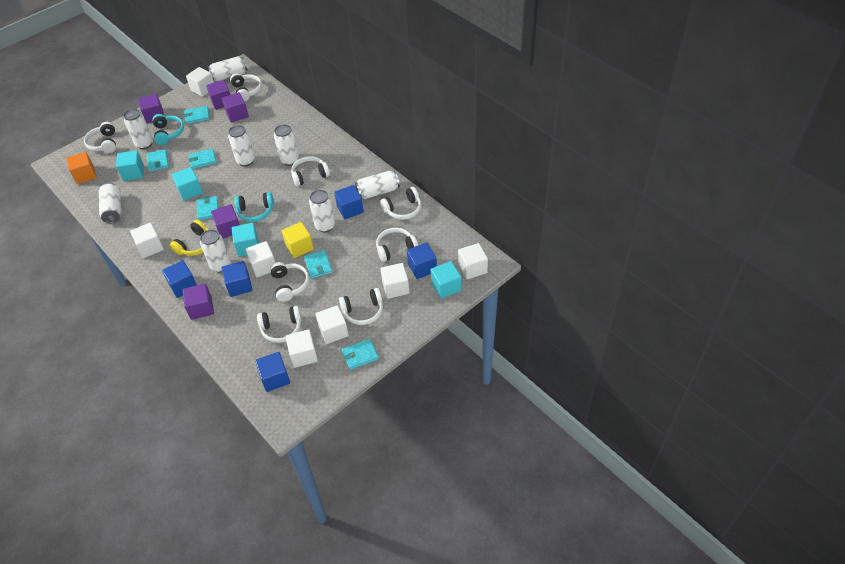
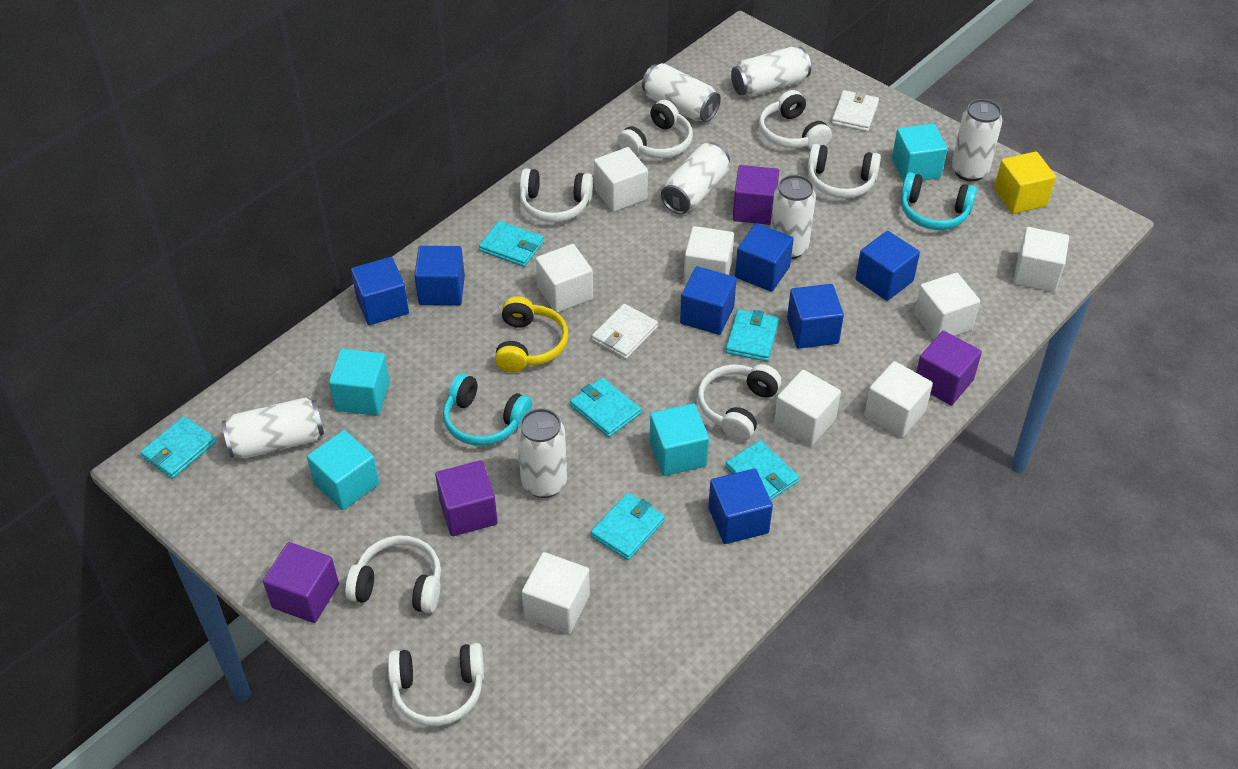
blue cube: [162,260,197,298] [222,261,253,297] [255,352,290,392] [334,185,364,219] [407,242,437,279] = 5 -> [351,257,409,325] [414,246,465,305] [680,266,737,335] [708,469,773,544] [735,223,794,292] [787,284,844,349] [856,231,920,301] = 7
orange cube: [66,152,97,184] = 1 -> none = 0
purple cube: [138,94,164,124] [183,284,214,320] [206,80,230,110] [211,204,240,239] [222,92,249,123] = 5 -> [263,542,339,623] [435,460,498,536] [733,165,779,225] [916,331,982,405] = 4
white can: [99,183,121,224] [123,109,153,149] [200,230,231,273] [208,56,247,81] [228,125,255,166] [274,124,299,166] [309,190,335,232] [355,171,400,199] = 8 -> [222,397,324,458] [517,408,567,498] [642,63,721,122] [661,143,730,214] [731,47,811,97] [770,175,816,259] [952,99,1002,182] = 7
white cube: [130,222,164,258] [186,67,214,97] [245,241,276,277] [285,329,318,368] [315,305,349,344] [380,263,409,299] [458,243,488,279] = 7 -> [522,552,590,634] [536,244,593,313] [594,147,648,212] [684,226,734,284] [774,370,841,446] [864,361,933,438] [914,273,980,339] [1013,227,1069,292] = 8
white headphones: [84,122,116,153] [230,73,262,101] [257,306,302,343] [270,262,309,302] [291,156,330,186] [339,288,383,325] [376,228,418,262] [380,187,421,220] = 8 -> [345,536,441,613] [388,643,484,726] [520,168,593,222] [618,100,693,158] [697,364,781,441] [759,90,832,149] [808,144,881,198] = 7
white wallet: none = 0 -> [592,304,658,359] [831,90,879,132] = 2

